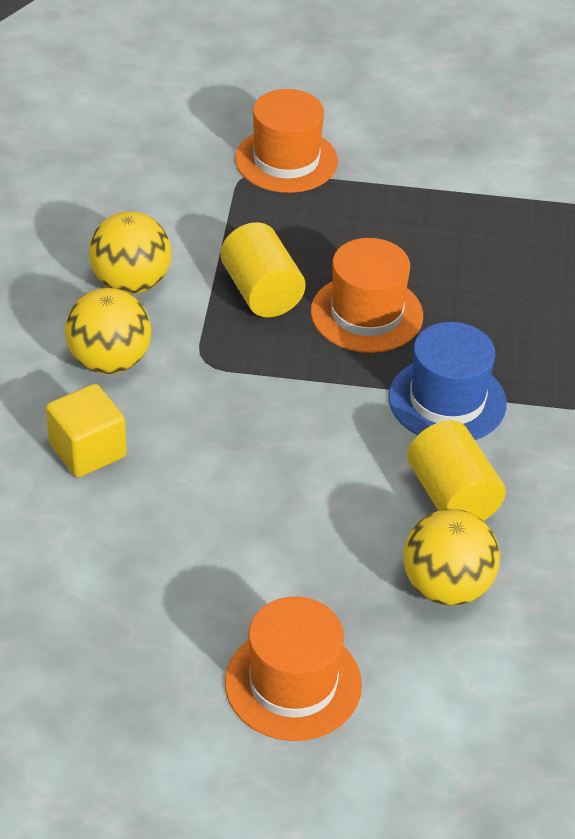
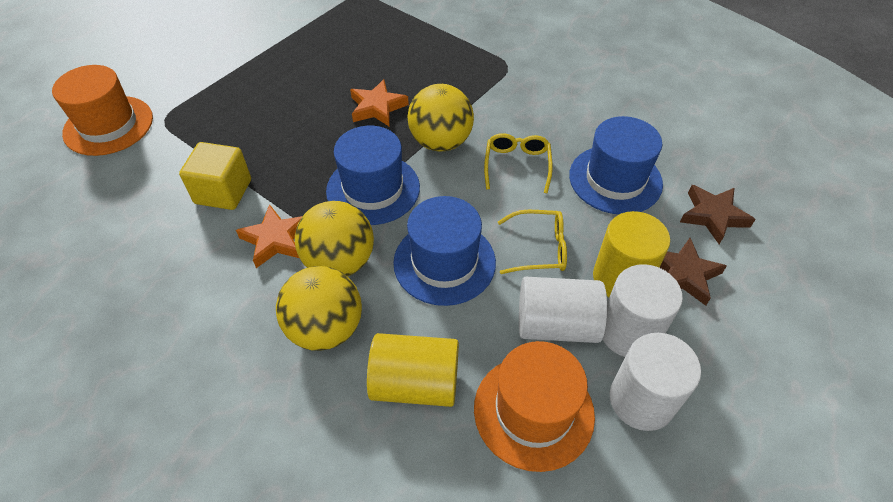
blue hat: [389,322,507,440] = 1 -> [326,126,420,225] [393,196,496,306] [569,116,663,214] = 3
brown star: none = 0 -> [660,238,727,306] [680,185,756,244] = 2
orange hat: [225,596,362,741] [235,89,338,193] [311,238,423,353] = 3 -> [52,65,153,156] [474,341,595,472] = 2
orange star: none = 0 -> [236,204,302,268] [350,79,409,127] = 2
white cylinder: none = 0 -> [519,277,607,343] [603,264,683,357] [610,333,701,431] = 3
yellow glasses: none = 0 -> [484,133,553,193] [498,210,567,274] = 2

